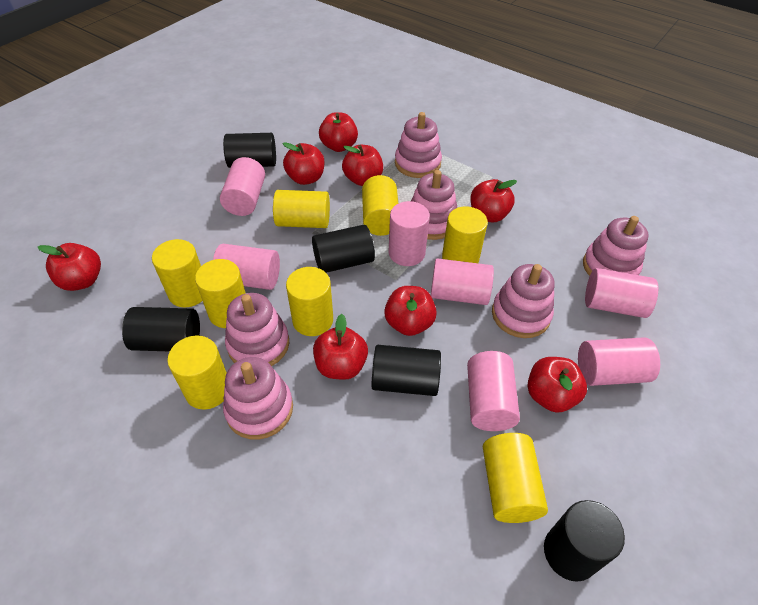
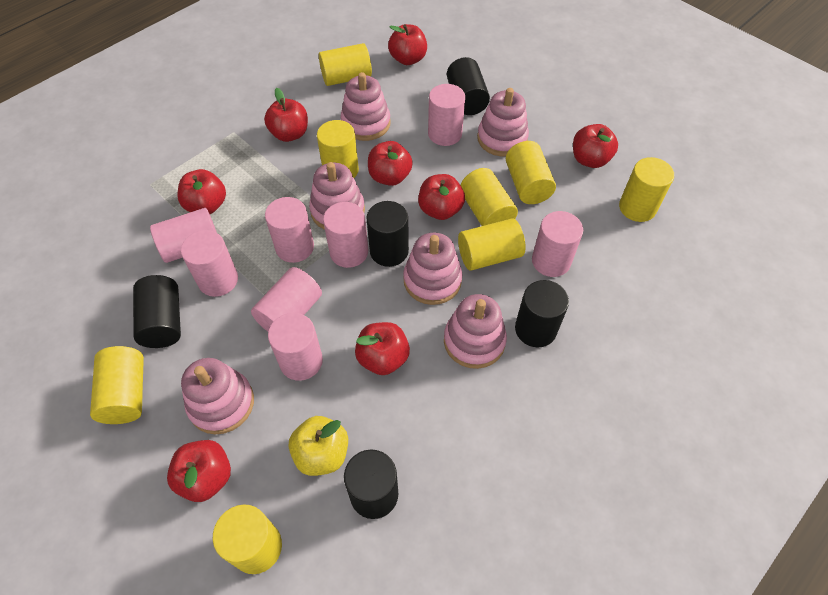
pink cylinder: [213,244,280,290] [220,157,265,216] [388,201,430,266] [431,258,494,305] [467,351,520,431] [578,337,660,386] [585,268,658,318] = 7 -> [150,208,217,263] [181,230,238,297] [251,267,322,331] [265,197,314,263] [268,313,323,381] [323,202,368,268] [428,84,465,146] [532,211,583,277] = 8
yellow apple: none = 0 -> [289,416,348,476] = 1

